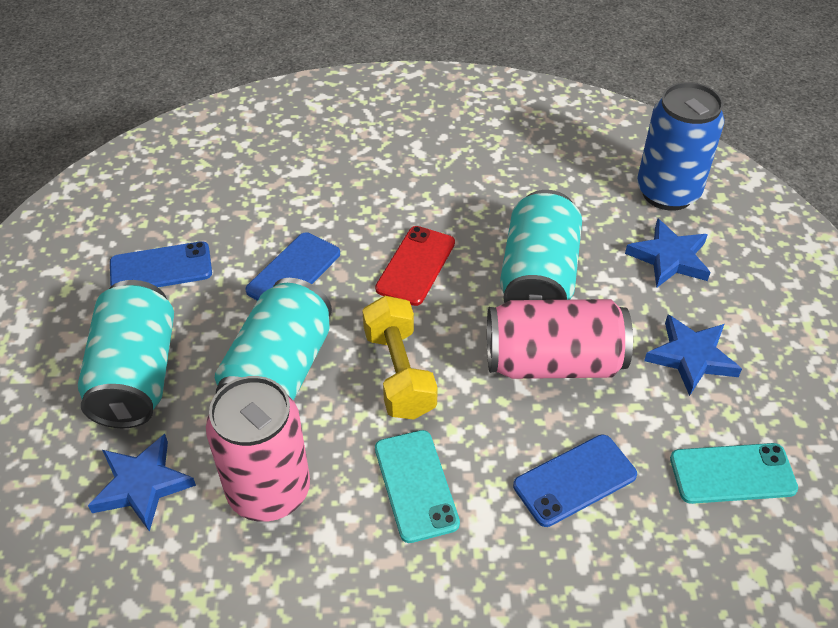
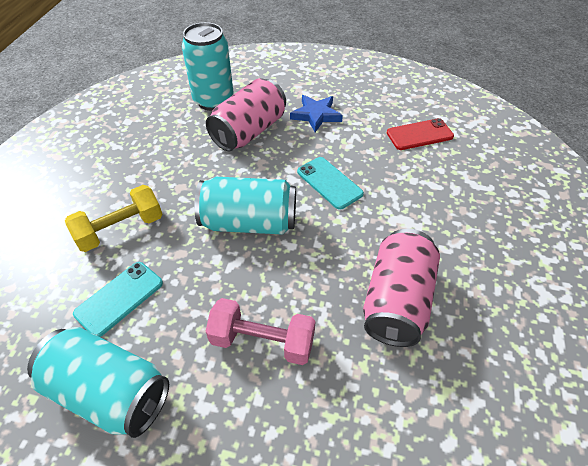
blue can: [637,82,724,211] = 1 -> none = 0
blue phone: [110,241,212,287] [245,232,340,301] [513,435,637,527] = 3 -> none = 0
blue star: [88,434,196,532] [625,218,711,288] [644,315,742,396] = 3 -> [290,95,343,132] = 1
pink dumbbell: none = 0 -> [206,298,316,365] = 1

